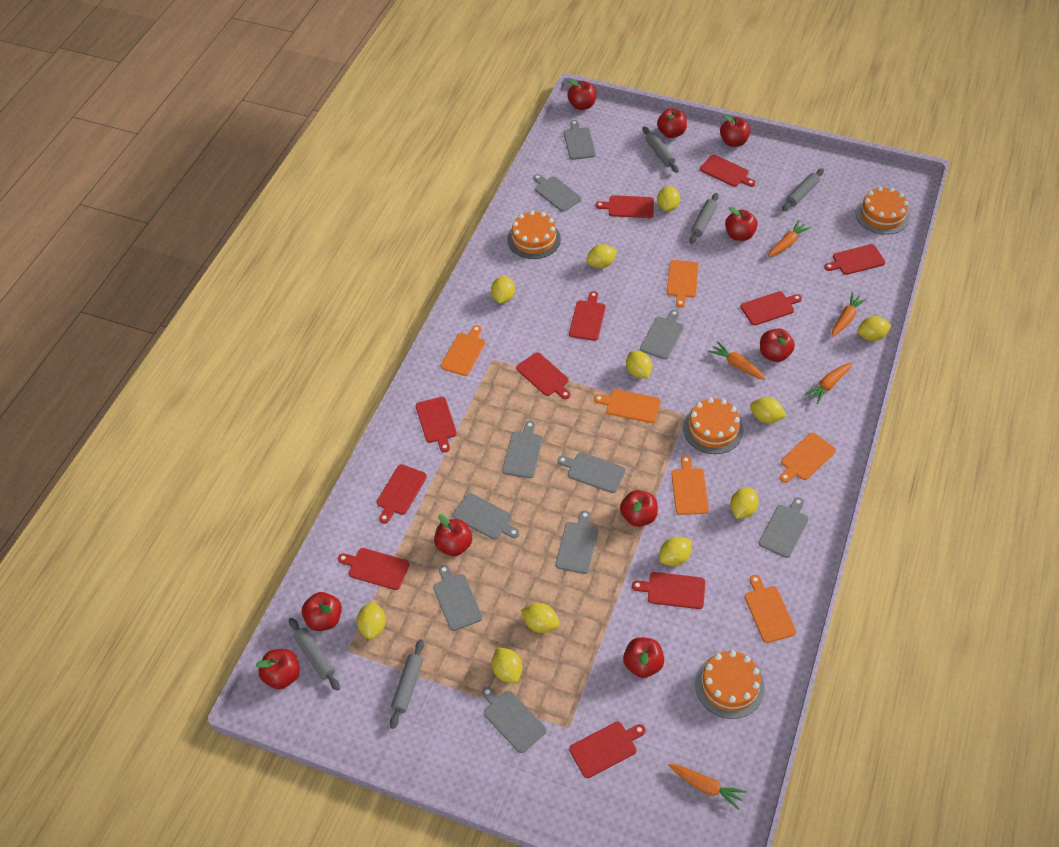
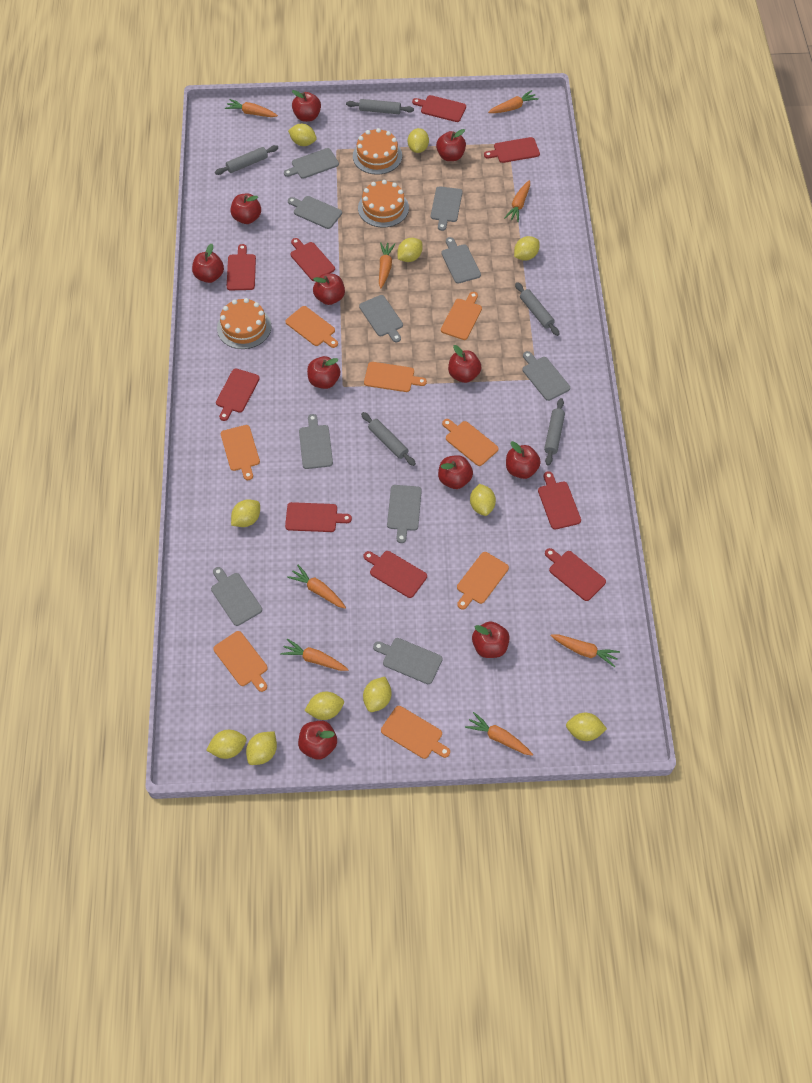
orange cake: [507,211,561,259] [683,397,743,454] [695,650,765,719] [856,187,910,235] = 4 -> [217,298,271,349] [353,128,402,175] [358,180,409,228] = 3
orange carrot: [668,764,747,810] [708,341,766,380] [768,220,811,257] [804,362,852,404] [832,292,867,337] = 5 -> [225,99,278,117] [280,638,349,671] [287,565,346,608] [379,242,395,288] [465,712,533,756] [488,90,539,113] [504,180,530,222] [551,635,620,667] = 8
orange cutting board: [441,325,485,376] [594,389,661,423] [667,260,699,308] [671,455,709,515] [745,575,796,643] [780,433,836,483] = 6 -> [213,631,268,692] [221,425,260,480] [285,306,338,348] [364,362,427,392] [381,706,450,759] [441,292,482,340] [442,419,499,466] [457,552,509,610] = 8
red apple: [256,649,300,689] [302,592,342,631] [434,514,472,556] [567,80,597,110] [620,490,658,527] [623,637,664,678] [657,108,687,138] [720,115,750,147] [725,207,758,241] [760,329,795,362] = 10 -> [192,244,224,283] [230,193,261,224] [292,90,321,122] [298,721,337,760] [307,356,340,389] [313,273,345,305] [436,129,466,161] [438,455,473,489] [448,345,481,383] [472,621,510,658] [506,441,541,479] = 11
red cutting board: [338,548,410,590] [377,464,427,524] [416,397,457,452] [516,352,571,399] [569,291,606,341] [569,721,646,778] [596,195,654,218] [632,572,705,609] [700,155,755,187] [741,291,802,325] [824,244,885,275] = 11 -> [216,369,260,421] [227,244,256,290] [285,502,352,532] [290,238,335,281] [364,551,427,598] [412,95,466,122] [484,137,540,163] [538,471,581,529] [545,548,606,601] = 9

